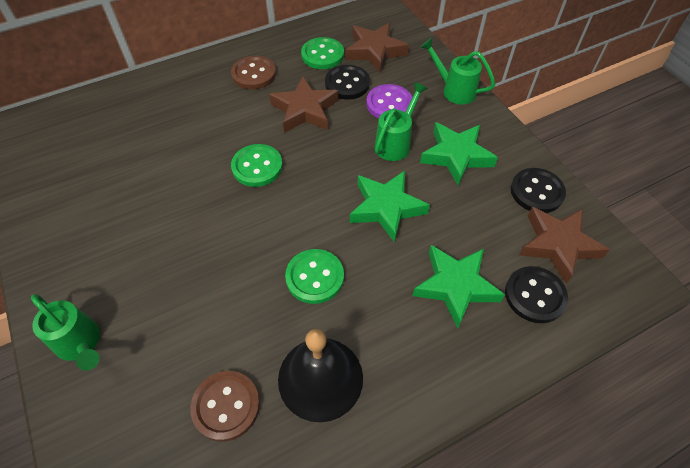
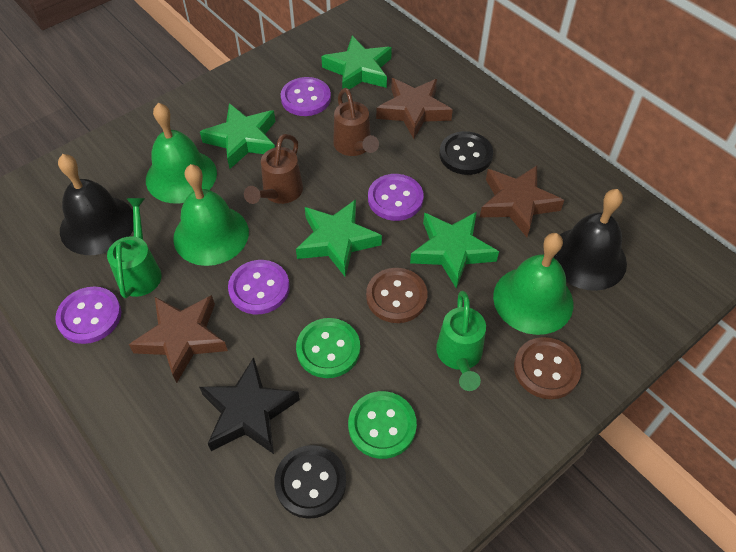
black bell: [278,329,363,422] = 1 -> [58,154,134,255] [553,189,627,291] = 2
black button: [325,65,370,100] [505,266,568,323] [511,168,566,213] = 3 -> [274,445,346,519] [439,131,493,175] = 2
black star: none = 0 -> [199,357,300,454] = 1
brown watering can: none = 0 -> [244,134,303,204] [333,88,379,156] = 2
green bell: none = 0 -> [146,103,217,204] [173,164,249,266] [493,233,573,335] = 3
green button: [231,144,283,187] [285,249,344,304] [301,37,344,69] = 3 -> [296,318,360,378] [348,391,417,459] = 2
green star: [350,171,430,243] [413,245,505,329] [420,122,498,186] = 3 -> [200,103,276,169] [296,199,382,276] [321,36,392,90] [410,212,499,289] = 4
green watering can: [31,294,100,371] [375,82,428,161] [421,38,495,104] = 3 -> [107,198,162,298] [436,291,486,391] = 2
purple button: [366,84,412,118] = 1 -> [55,286,121,344] [228,260,290,314] [280,77,331,116] [368,174,424,221] = 4

